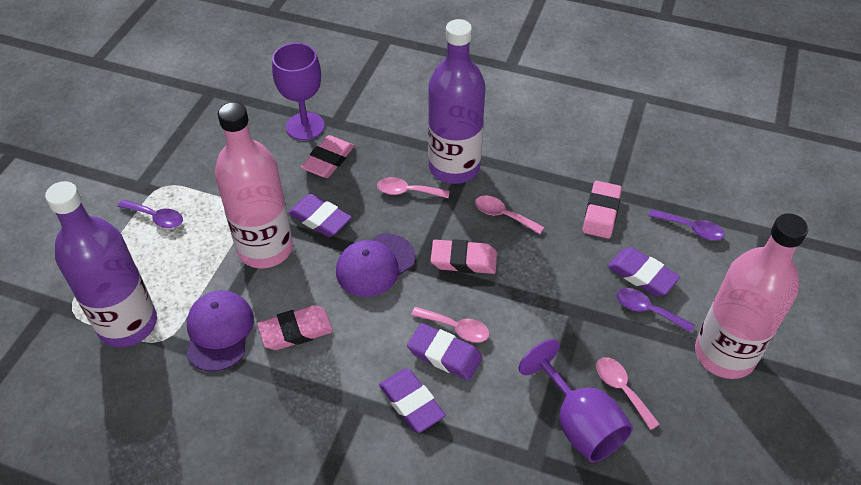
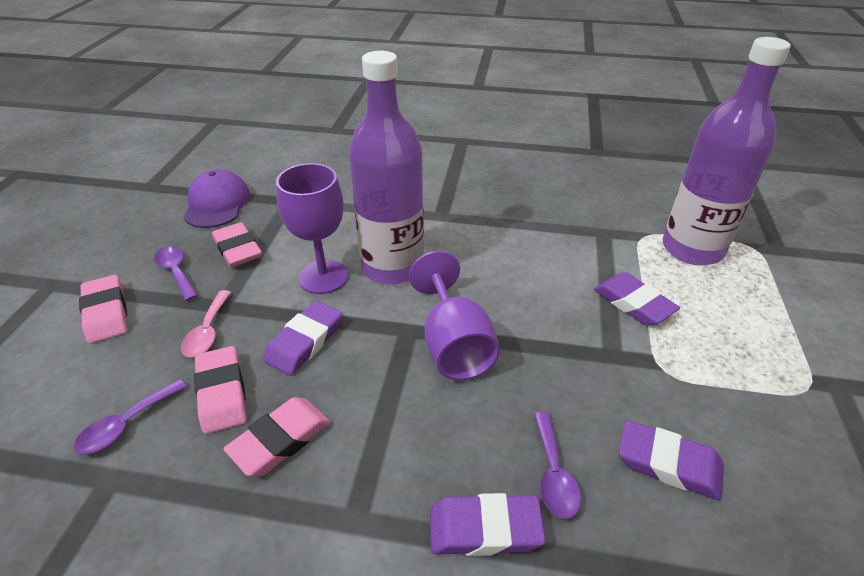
pink bottle: [215,102,293,268] [695,213,808,379] = 2 -> none = 0
pink spoon: [377,177,450,198] [411,307,490,343] [475,196,544,234] [596,357,660,430] = 4 -> [181,290,231,358] = 1
purple cap: [187,290,254,372] [336,233,415,297] = 2 -> [183,169,250,228] = 1

